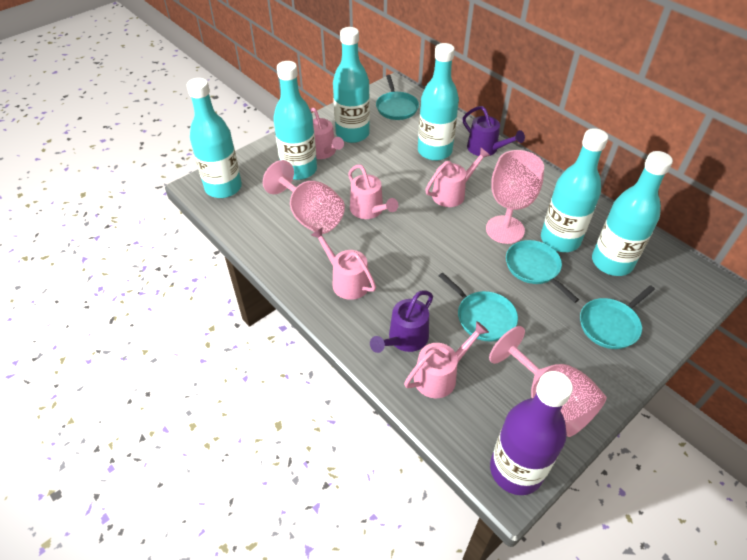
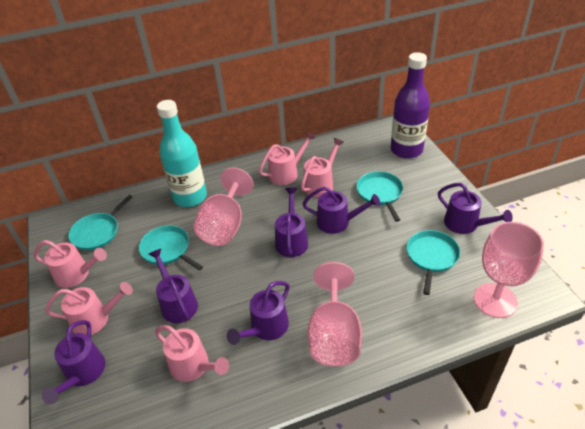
purple watering can: [370,291,433,353] [463,106,525,156] = 2 -> [42,320,106,404] [149,249,198,323] [227,281,290,345] [275,188,308,257] [302,187,380,234] [438,183,513,234] = 6
turquoise bottle: [187,78,242,198] [273,61,317,180] [333,27,370,143] [418,43,459,161] [541,128,608,252] [592,151,673,276] = 6 -> [157,100,207,207] = 1

